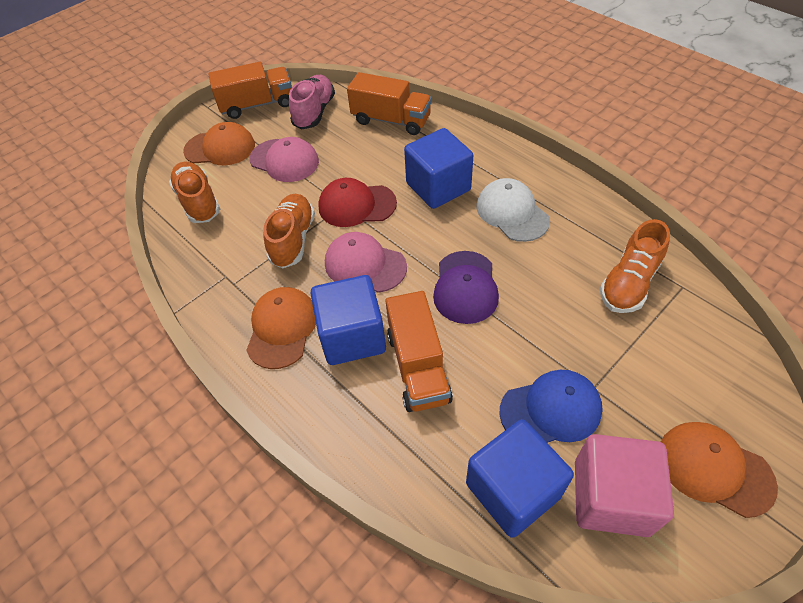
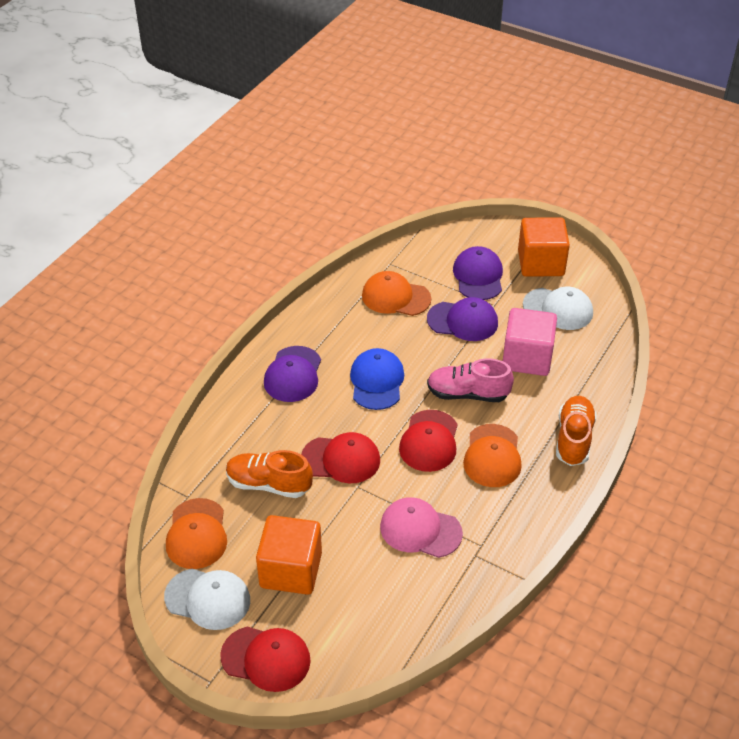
blue cube: [310,275,386,365] [404,128,473,209] [466,419,574,538] = 3 -> none = 0
orange cube: none = 0 -> [256,515,322,595] [518,217,570,277] = 2
orange shoe: [169,161,220,223] [263,194,315,268] [600,219,670,313] = 3 -> [226,450,313,498] [556,396,597,466] = 2
orange truck: [209,62,292,119] [347,72,432,135] [385,291,453,412] = 3 -> none = 0
pink cap: [249,137,319,182] [325,232,407,293] = 2 -> [380,497,463,558] = 1
purple cap: [433,251,499,324] = 1 -> [264,346,321,402] [427,297,498,341] [453,246,503,300] = 3
red cap: [318,178,397,227] = 1 -> [220,627,311,692] [301,432,380,483] [399,410,458,472] = 3
white cap: [477,178,550,242] = 1 -> [164,569,250,630] [523,287,593,330] = 2

